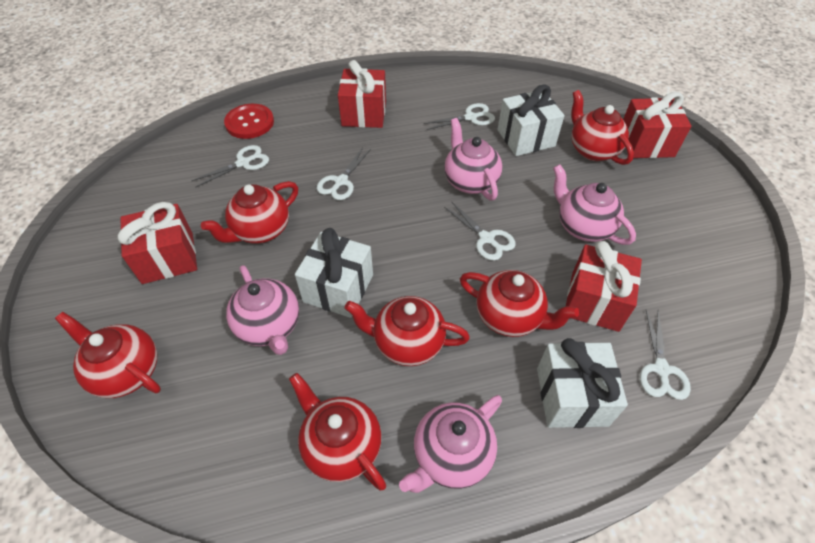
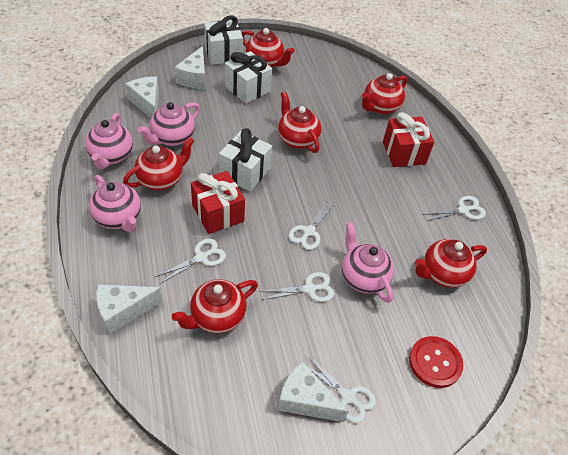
red gift: [117,202,197,284] [338,60,386,128] [565,241,642,332] [623,92,691,158] = 4 -> [191,171,245,234] [383,112,434,167] = 2
white cheese: none = 0 -> [96,284,163,334] [125,76,159,118] [174,46,205,89] [278,361,349,422] = 4

